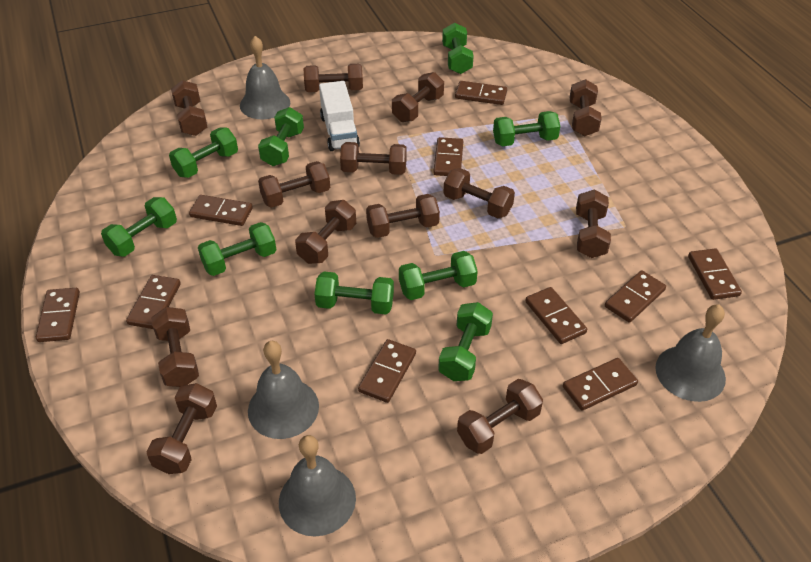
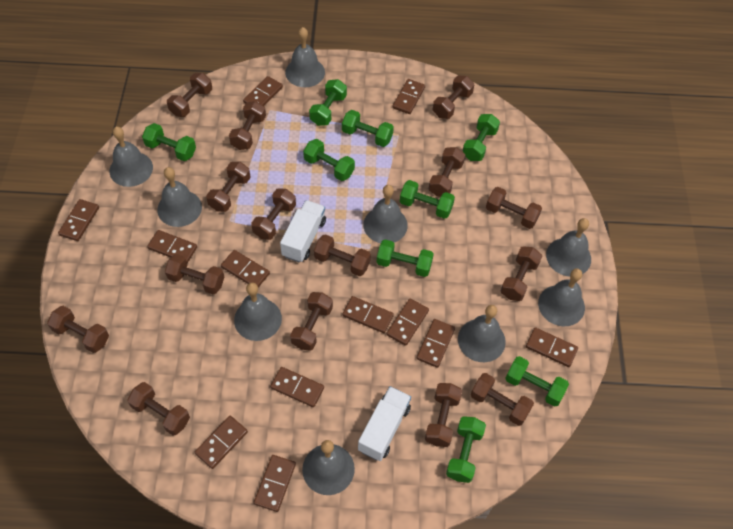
brown domino: [36,288,80,342] [126,275,181,329] [189,195,253,226] [358,339,416,403] [433,137,463,176] [455,81,507,105] [525,287,587,344] [563,358,638,411] [605,270,666,323] [688,248,742,300] = 10 -> [58,199,99,241] [147,230,197,263] [195,416,248,469] [221,250,270,287] [243,76,283,106] [254,455,296,512] [270,367,324,407] [342,296,394,333] [386,298,429,346] [392,79,425,114] [417,319,455,368] [526,327,578,367] = 12
brown dumbbell: [146,383,217,474] [151,307,199,387] [171,80,207,136] [258,161,330,208] [295,200,356,264] [304,64,363,92] [340,142,407,175] [366,194,440,238] [392,72,444,122] [443,168,515,218] [457,379,543,454] [570,79,602,136] [576,189,611,258] = 13 -> [47,306,109,353] [127,382,190,436] [165,254,224,294] [167,73,212,117] [206,162,251,212] [229,101,266,150] [251,188,296,240] [290,292,333,351] [314,234,371,276] [425,383,462,447] [429,147,465,197] [433,76,474,119] [471,373,534,426] [486,187,542,229] [501,246,542,301] = 15
grey bell: [240,36,290,119] [248,341,319,439] [279,435,356,536] [655,305,726,402] = 4 -> [109,127,153,187] [157,167,202,227] [234,282,282,341] [285,27,325,87] [302,440,355,495] [363,185,408,243] [458,305,506,362] [538,268,585,326] [546,218,591,277] = 9
white truck: [319,81,360,151] = 1 -> [280,200,326,263] [358,386,411,461] = 2

